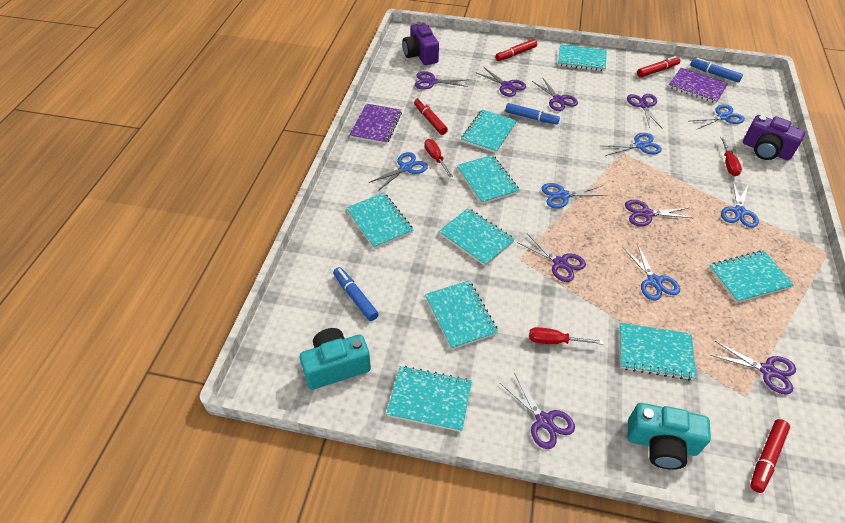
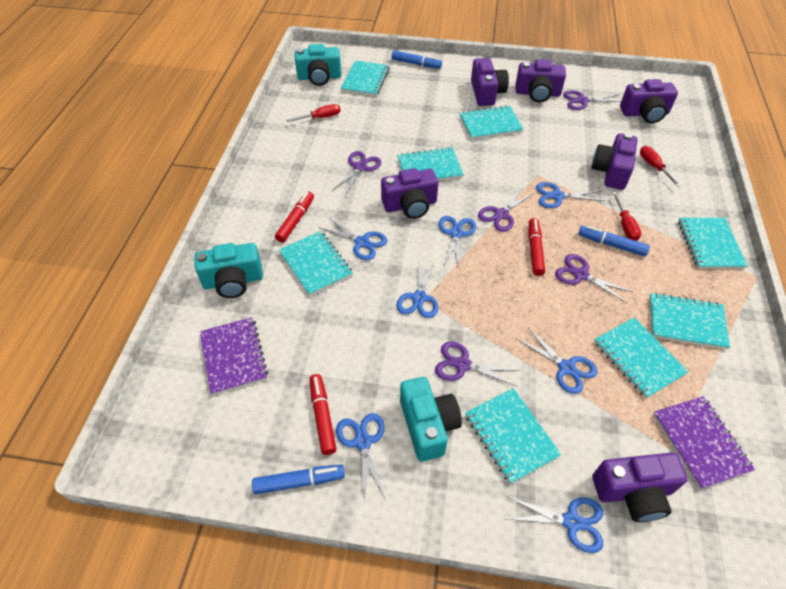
blue scissors: [369,152,428,191] [541,183,608,208] [603,133,662,156] [623,243,680,301] [690,104,745,130] [721,181,759,228] = 6 -> [318,217,387,260] [336,413,385,501] [396,260,439,318] [438,216,476,271] [506,496,603,553] [517,327,598,394] [536,182,604,208] = 7
purple camera: [402,22,439,65] [743,115,805,160] = 2 -> [381,168,438,219] [471,58,509,106] [516,59,566,102] [592,133,637,190] [593,452,688,522] [620,79,678,123] = 6
purple scissors: [415,71,468,90] [475,67,526,97] [500,373,575,449] [517,234,586,282] [532,77,578,111] [625,200,692,226] [627,94,663,129] [711,341,796,395] = 8 -> [332,151,381,196] [435,342,521,387] [478,186,534,232] [555,254,633,303] [563,90,621,110] = 5
red marker: [414,98,448,135] [495,39,537,61] [637,56,680,77] [750,419,790,493] = 4 -> [275,192,314,243] [310,374,336,455] [529,218,545,276] = 3
turquoise camera: [300,328,371,390] [628,403,711,470] = 2 -> [194,243,263,298] [295,44,341,86] [400,377,462,461] = 3
turquoise notebook: [346,193,413,249] [386,366,472,432] [425,280,498,350] [439,208,515,266] [457,155,519,204] [461,110,517,153] [558,44,607,71] [620,323,696,381] [709,250,794,303] = 9 -> [279,231,353,296] [341,60,390,96] [397,147,464,181] [459,105,524,140] [465,388,561,484] [594,317,689,398] [649,293,730,349] [678,218,748,269] = 8

